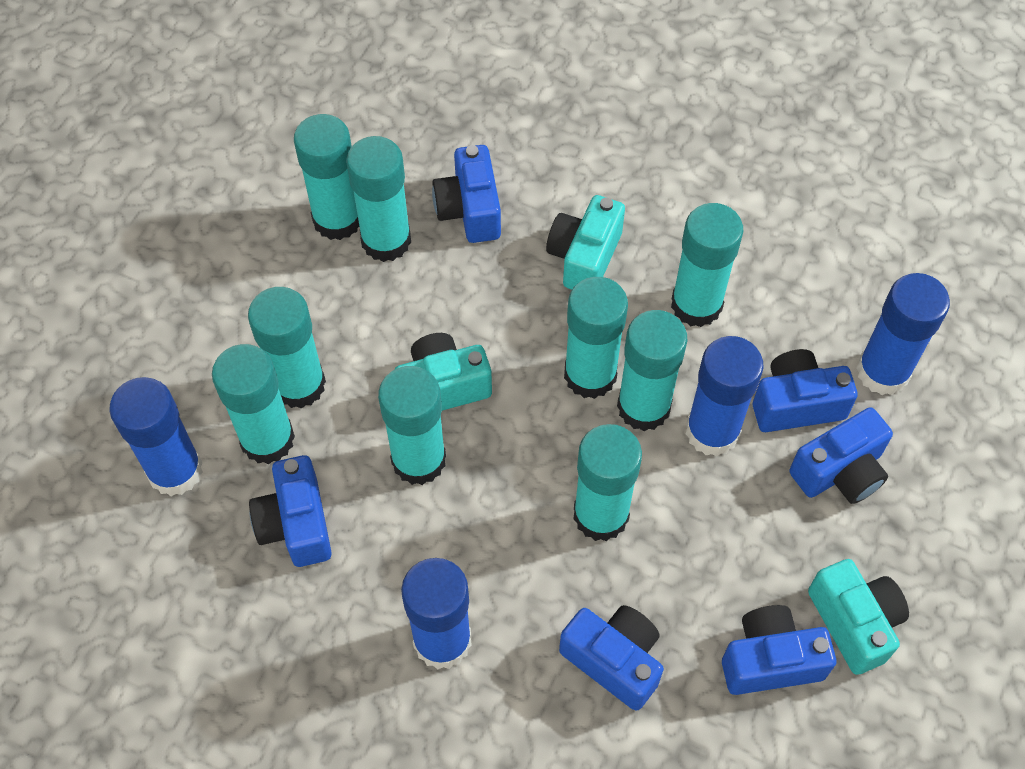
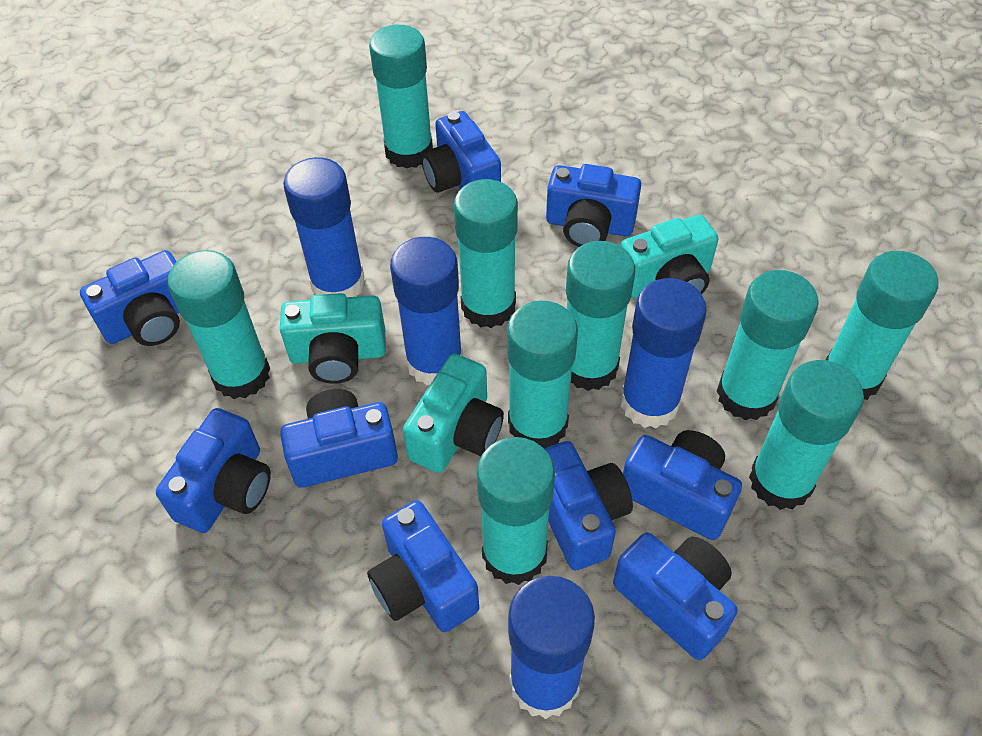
blue camera: [249,455,332,567] [432,145,501,243] [559,605,664,711] [722,605,836,695] [753,349,858,432] [789,407,893,504] = 6 -> [80,250,180,346] [156,408,271,533] [280,389,398,488] [367,500,479,632] [421,111,501,193] [544,441,633,571] [546,164,641,247] [613,532,738,660] [623,430,742,540] = 9

